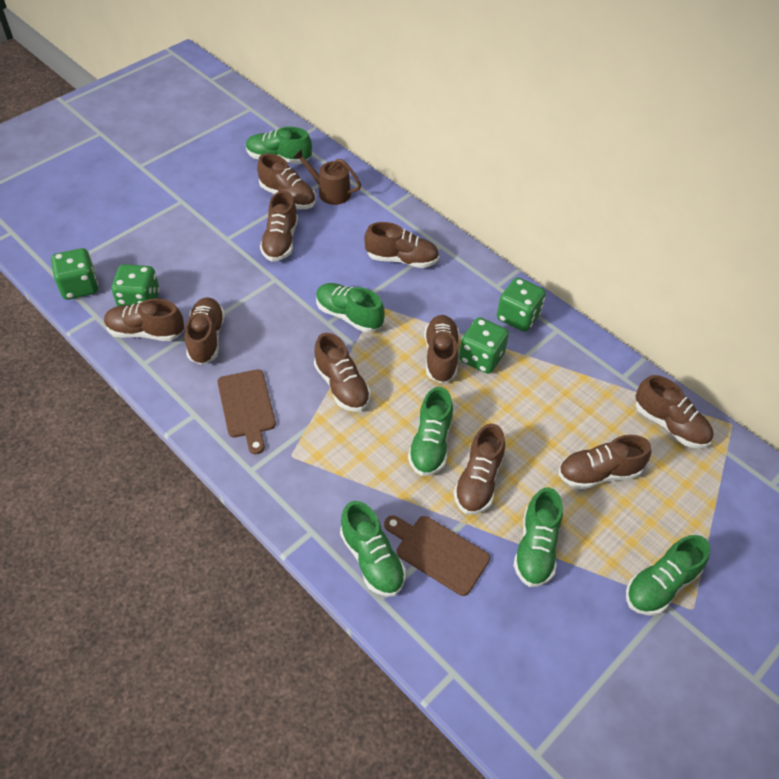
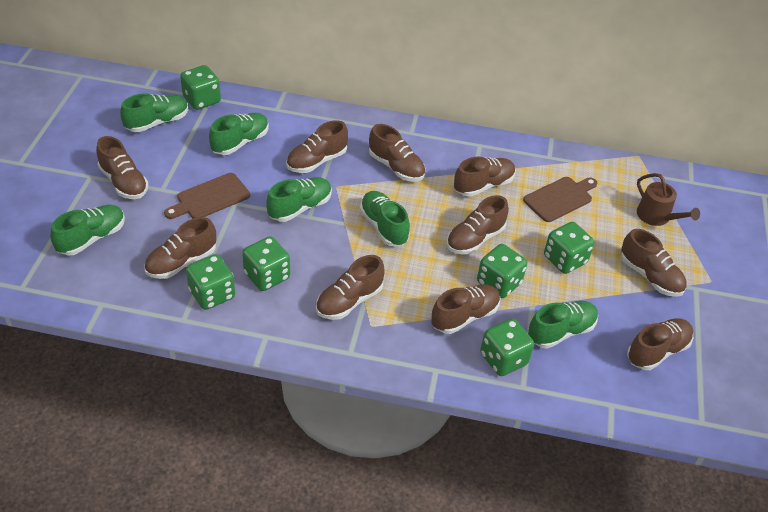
green dice: [51,248,98,300] [111,264,160,306] [459,317,509,374] [497,277,546,332] = 4 -> [180,65,221,110] [186,254,235,310] [242,236,290,291] [477,244,527,298] [480,319,534,376] [544,222,594,274] = 6

